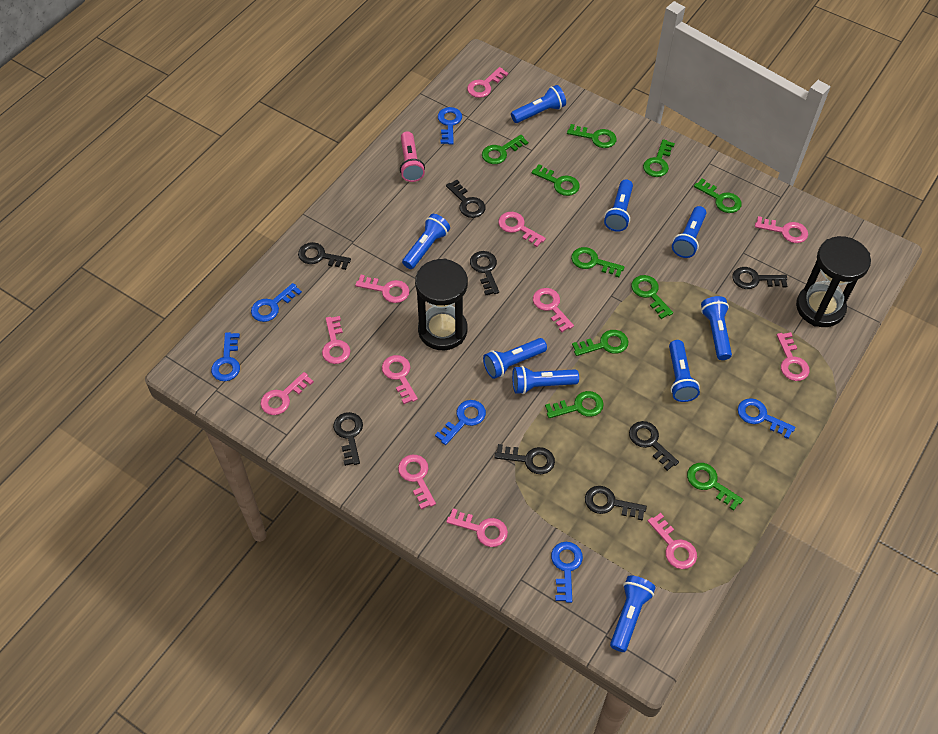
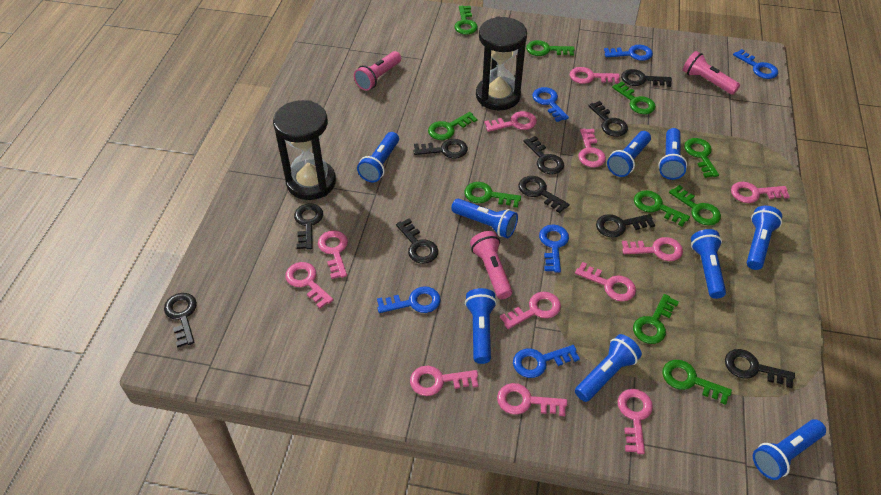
black key: [298,242,351,270] [333,412,363,466] [446,180,485,218] [470,251,499,295] [494,444,555,474] [585,486,647,521] [629,421,679,471] [732,267,787,289] = 8 -> [164,293,197,348] [294,203,323,249] [396,219,438,264] [413,139,468,159] [518,176,570,213] [524,136,564,174] [588,101,628,137] [596,214,655,237] [621,69,672,87] [725,349,795,388] = 10
pink flashlight: [400,131,425,182] = 1 -> [354,51,401,91] [470,231,512,299] [683,51,740,95] = 3

